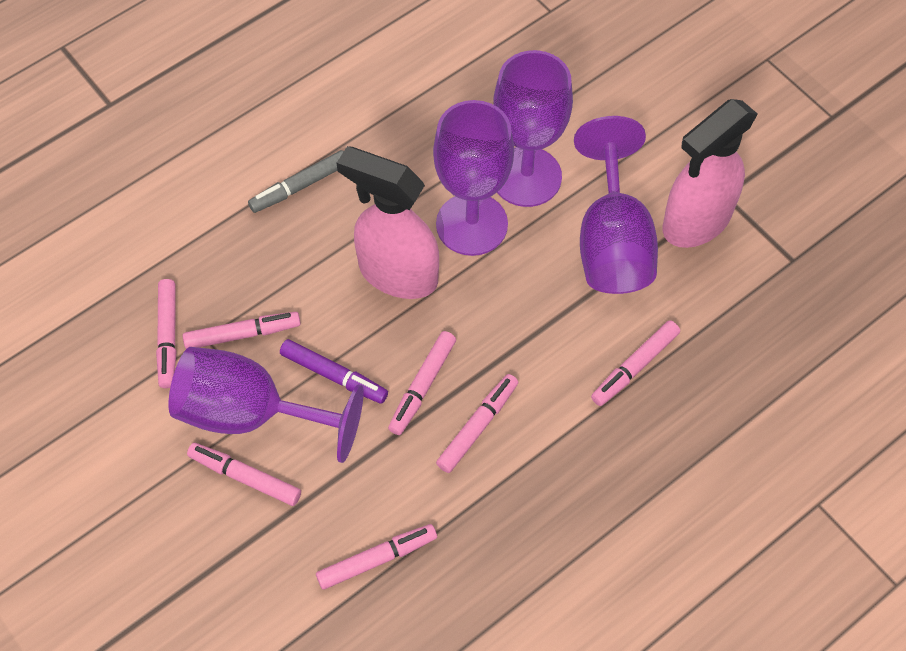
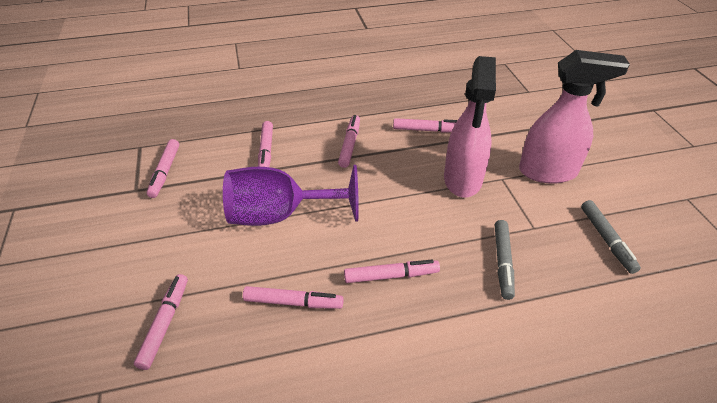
grey marker: [248,150,344,213] = 1 -> [495,220,515,300] [581,200,641,274] = 2
purple goblet: [168,347,364,463] [433,100,514,256] [493,50,573,207] [574,116,658,294] = 4 -> [223,165,359,226] = 1
purple marker: [280,339,388,404] = 1 -> none = 0

